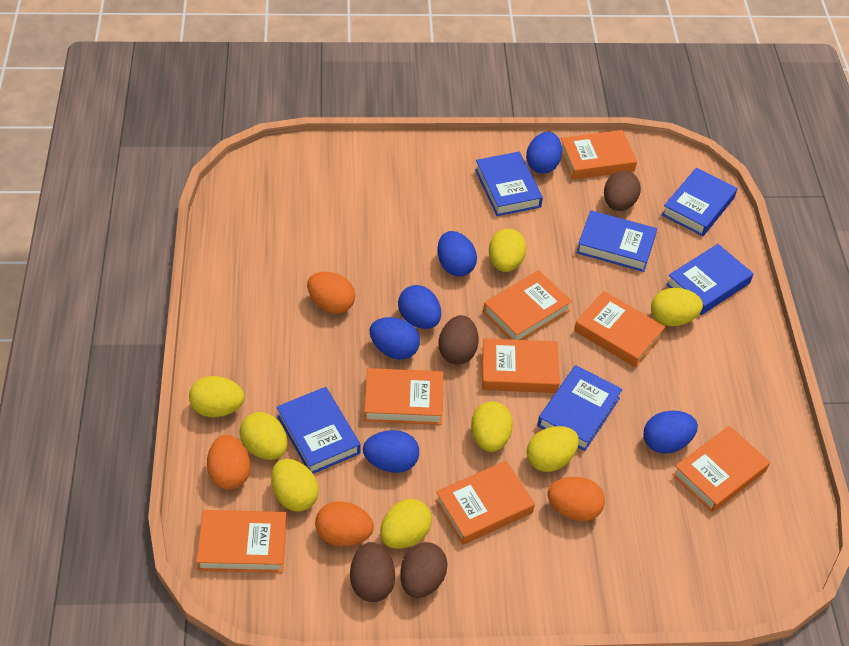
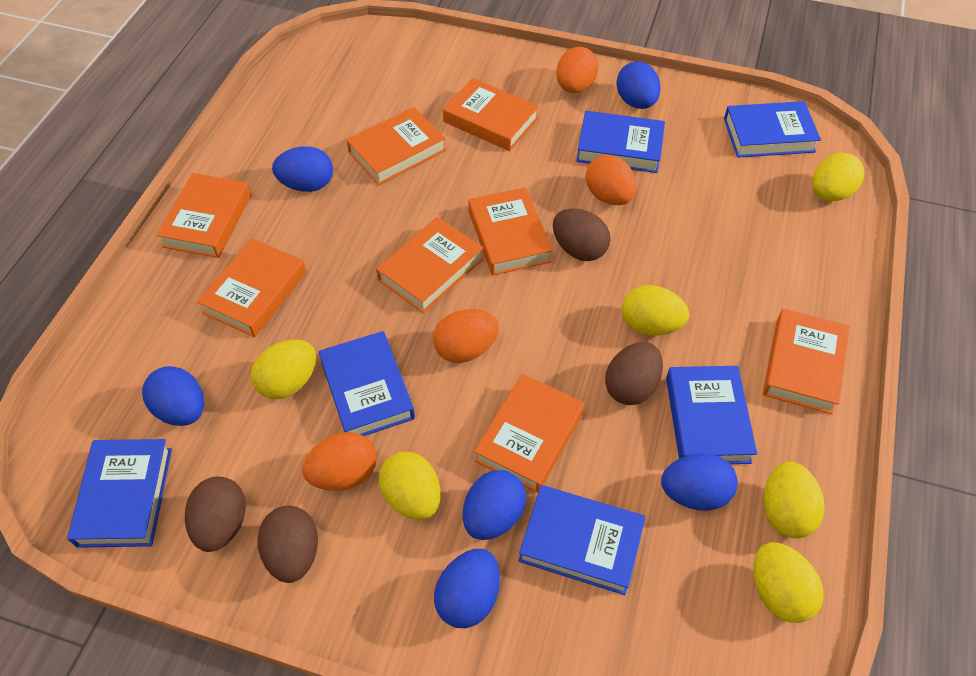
yellow egg: [189,376,245,417] [239,412,288,460] [271,459,319,512] [380,499,432,549] [471,401,513,452] [489,229,526,272] [527,426,579,472] [651,288,703,326] = 8 -> [251,339,316,399] [379,452,441,520] [621,285,689,336] [753,542,824,623] [764,461,825,538] [812,153,864,201] = 6

